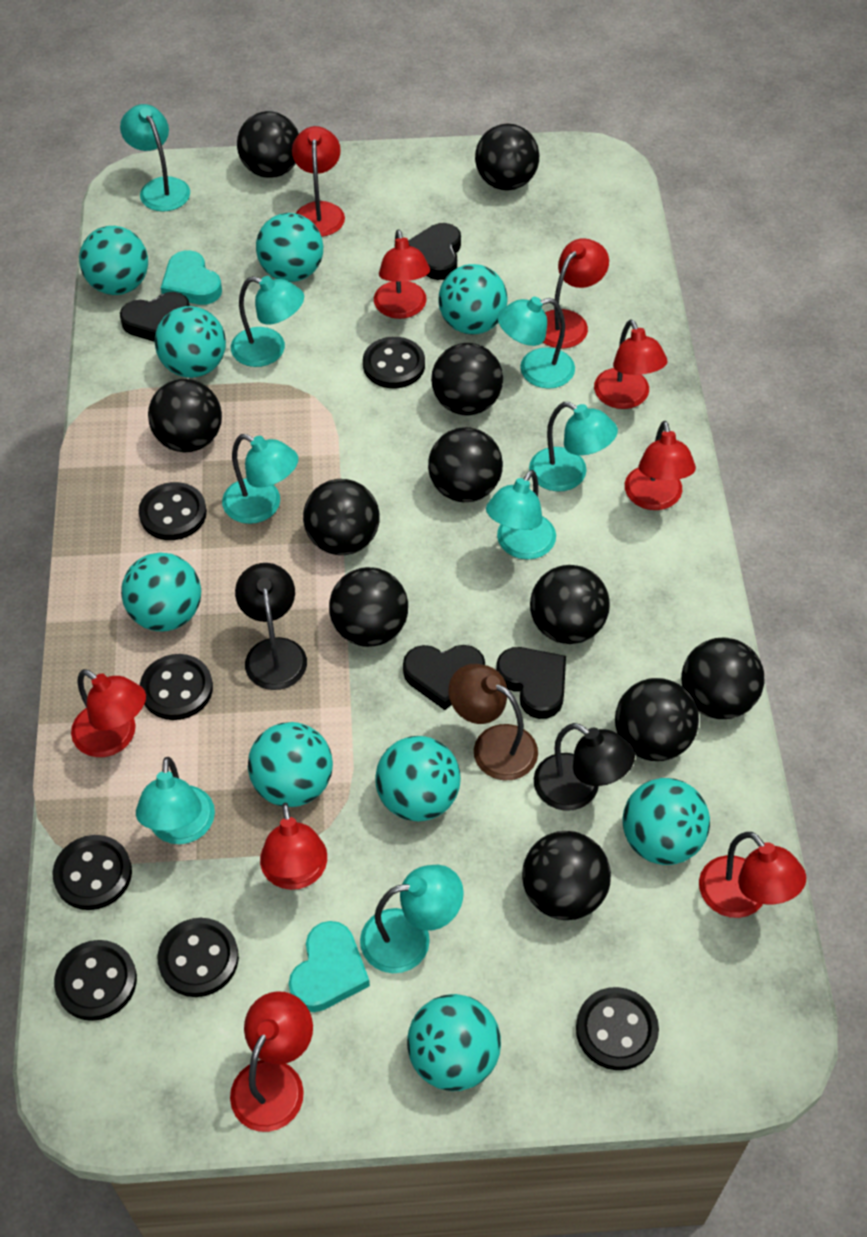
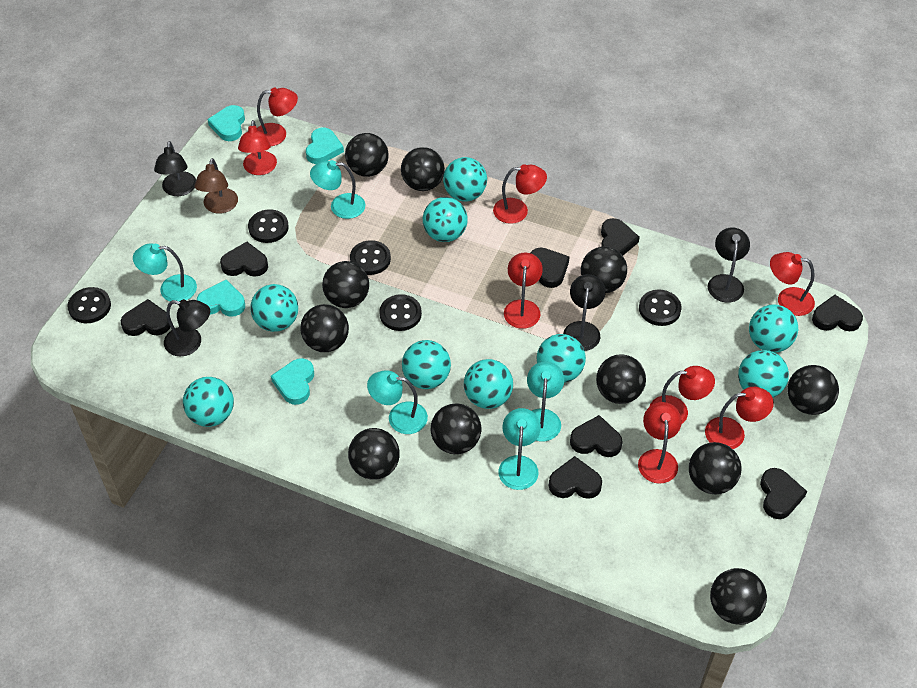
black button: [53,835,132,910] [54,940,137,1021] [139,482,207,540] [140,654,213,720] [158,918,239,997] [363,337,425,388] [576,987,659,1070] = 7 -> [67,287,111,323] [248,209,289,243] [350,240,391,275] [379,294,422,331] [639,290,682,326] = 5
black heart: [120,292,190,342] [403,645,485,710] [408,223,461,280] [496,647,566,719] = 4 -> [121,299,170,336] [220,242,268,277] [530,248,569,288] [549,456,602,499] [570,415,623,457] [601,218,640,256] [760,468,807,519] [812,295,863,331] = 8
black lamp: [235,563,307,690] [534,723,635,811] = 2 -> [154,141,196,196] [164,299,210,357] [563,274,606,351] [708,227,750,303] = 4
red lamp: [71,669,146,757] [230,991,313,1132] [260,803,327,890] [292,126,345,237] [374,229,430,319] [543,238,609,348] [594,319,668,409] [625,421,696,510] [699,832,806,918] = 9 -> [238,120,277,175] [257,87,298,146] [493,164,547,224] [504,253,543,329] [638,402,682,484] [649,366,715,424] [705,387,774,449] [770,252,815,316] = 8
turquoise heart: [161,250,222,305] [289,921,370,1012] = 2 -> [197,280,245,317] [207,105,245,141] [271,358,314,405] [306,128,344,164] = 4
turquoise lamp: [120,104,190,212] [136,757,215,844] [222,434,299,524] [231,276,304,367] [360,865,464,973] [486,470,556,560] [498,297,575,389] [529,402,618,492] = 8 -> [133,243,197,302] [310,160,365,219] [367,370,428,434] [498,408,541,490] [527,362,564,441] = 5

